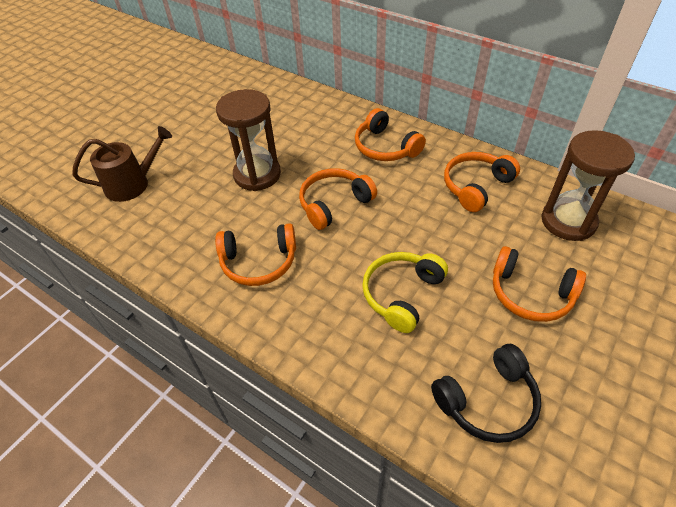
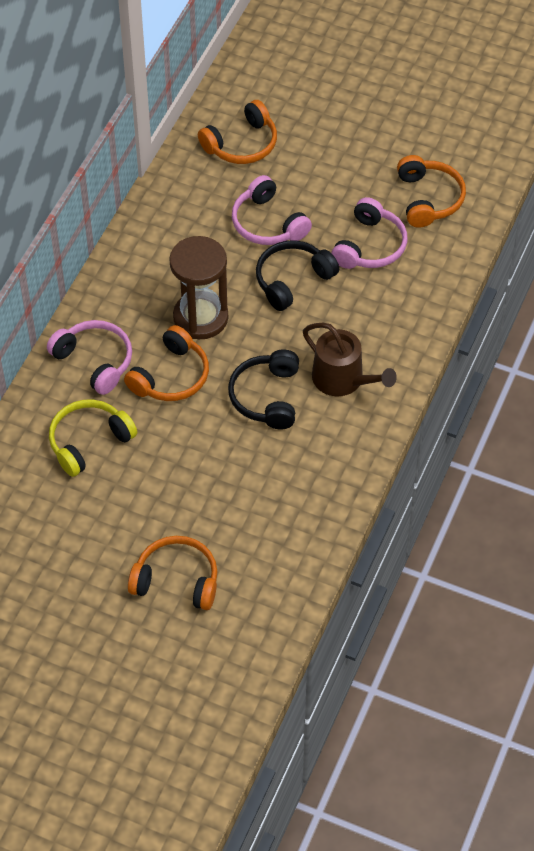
black headphones: [431,344,541,443] = 1 -> [228,350,299,429] [256,240,339,311] = 2
brown hourglass: [216,89,281,191] [541,130,635,241] = 2 -> [169,236,228,339] = 1
orange headphones: [215,223,296,286] [299,168,377,230] [355,108,426,161] [444,152,520,212] [493,246,586,322] = 5 -> [124,325,209,401] [128,536,218,610] [198,100,277,164] [397,155,466,228] = 4
pink headphones: none = 0 -> [47,320,132,395] [232,175,312,245] [331,197,408,269] = 3

